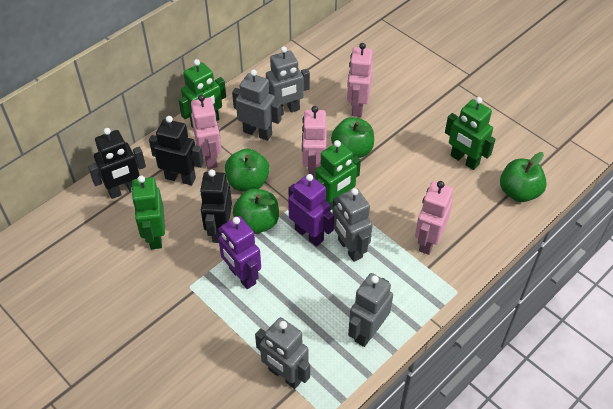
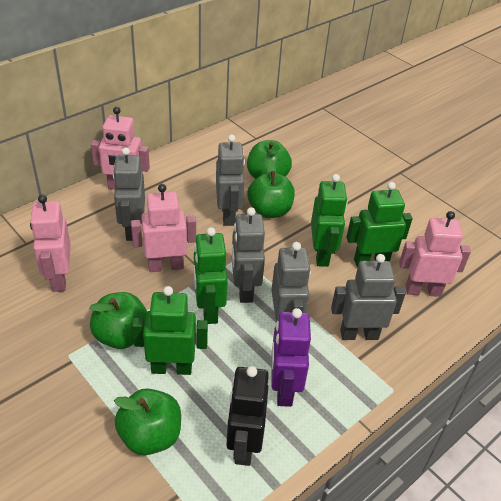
black robot: [88,128,146,199] [149,116,204,185] [200,169,232,243] = 3 -> [226,366,269,466] = 1
purple robot: [217,216,261,289] [288,174,334,247] = 2 -> [271,308,311,407] = 1

